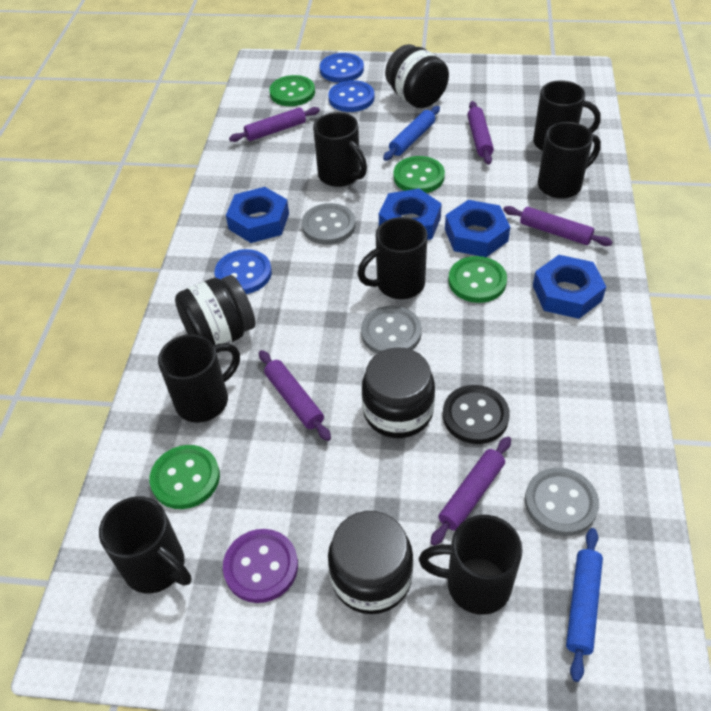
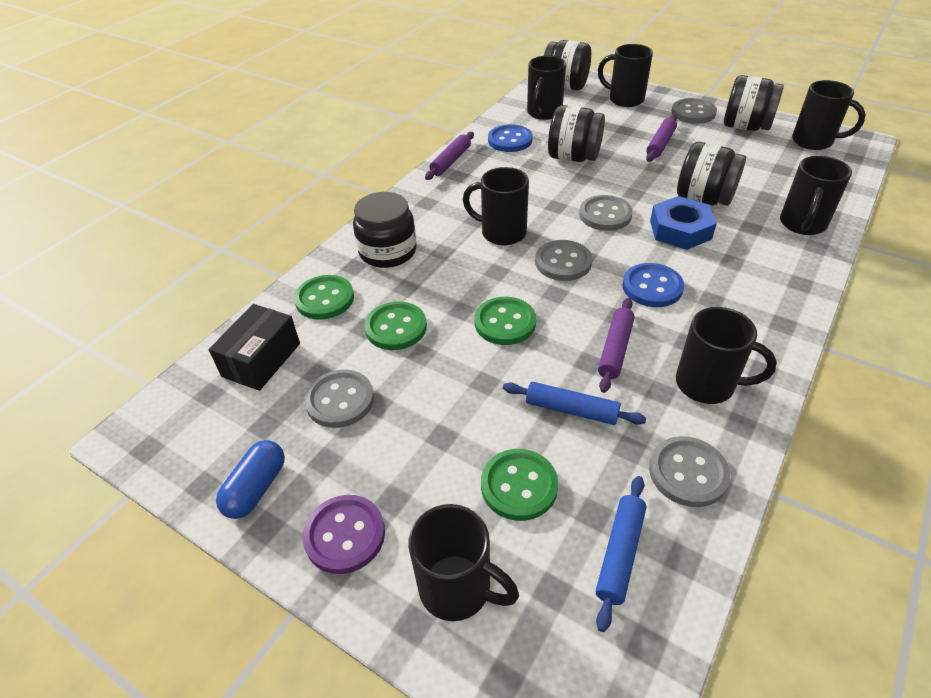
black box: none = 0 -> [209,304,300,391] = 1
black button: [443,385,510,444] = 1 -> none = 0
black jar: [175,275,256,345] [328,511,413,614] [362,347,435,438] [385,44,449,108] = 4 -> [353,192,417,268] [544,40,591,91] [548,105,605,162] [677,142,746,206] [724,75,784,131] = 5
blue button: [215,249,272,294] [320,53,364,83] [328,80,374,112] = 3 -> [488,124,533,152] [623,263,684,307] = 2
blue capsule: none = 0 -> [216,440,285,519] = 1
blue nut: [226,187,289,243] [379,189,442,240] [445,200,510,257] [533,255,606,319] = 4 -> [650,196,717,250] = 1
grey button: [302,203,355,245] [361,306,422,354] [525,468,599,536] = 3 -> [304,369,374,428] [535,240,592,281] [579,195,633,231] [649,436,730,507] [671,98,717,124] = 5
purple rolling pin: [229,107,320,142] [259,350,331,441] [430,437,511,546] [467,101,494,165] [503,206,613,246] = 5 -> [425,132,474,180] [598,298,635,393] [646,115,677,162] = 3

